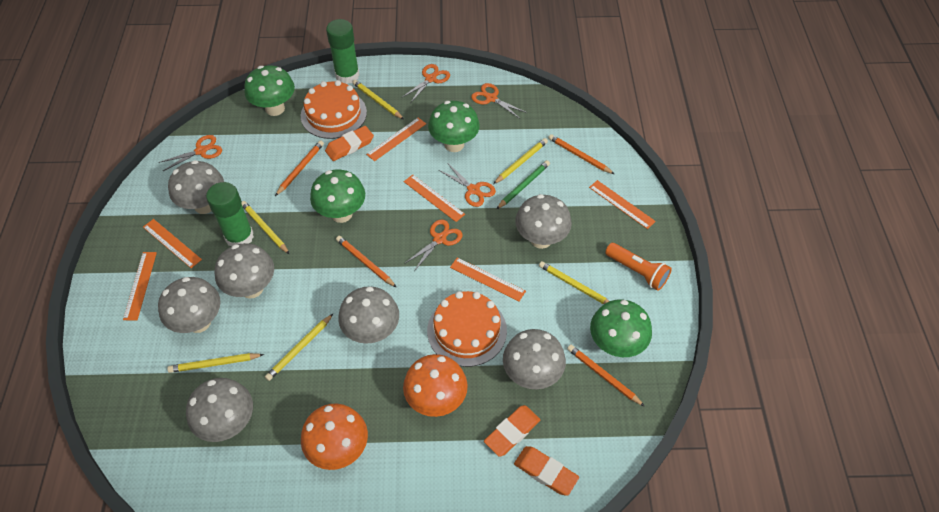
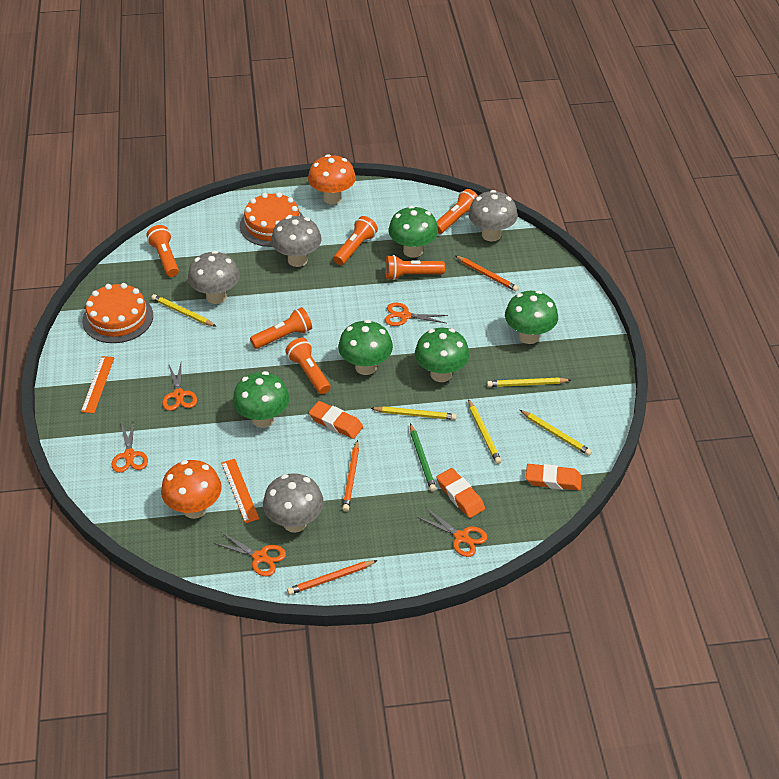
green glue stick: [206,182,254,247] [326,19,360,84] = 2 -> none = 0
green mushroom: [244,65,295,116] [310,169,365,223] [428,101,480,152] [590,299,652,357] = 4 -> [233,371,290,428] [338,320,393,375] [388,206,438,258] [415,328,470,382] [505,290,558,344] = 5
grey mushroom: [158,277,221,333] [168,160,224,214] [186,378,253,442] [215,243,274,299] [338,286,399,344] [503,329,566,389] [515,194,572,249] = 7 -> [188,251,240,304] [263,473,324,533] [271,216,322,267] [468,190,518,242] = 4
orange flashlight: [605,243,672,291] = 1 -> [146,225,179,277] [250,307,312,349] [285,338,331,394] [333,216,378,265] [385,255,445,280] [436,189,478,234] = 6
orange pencil: [275,140,324,196] [336,236,397,288] [548,134,614,174] [567,345,645,407] = 4 -> [287,560,378,595] [342,440,359,511] [455,256,519,292] = 3
orange ruler: [123,252,157,320] [143,219,202,268] [366,118,426,161] [404,174,465,222] [450,257,526,302] [589,180,656,229] = 6 -> [81,356,114,413] [221,459,259,523] = 2
yellow pencil: [167,353,264,373] [242,201,289,254] [265,314,333,381] [352,80,404,119] [494,138,548,184] [539,261,609,304] = 6 -> [151,294,217,327] [370,406,457,420] [468,399,502,464] [487,378,571,387] [520,410,592,456] = 5

